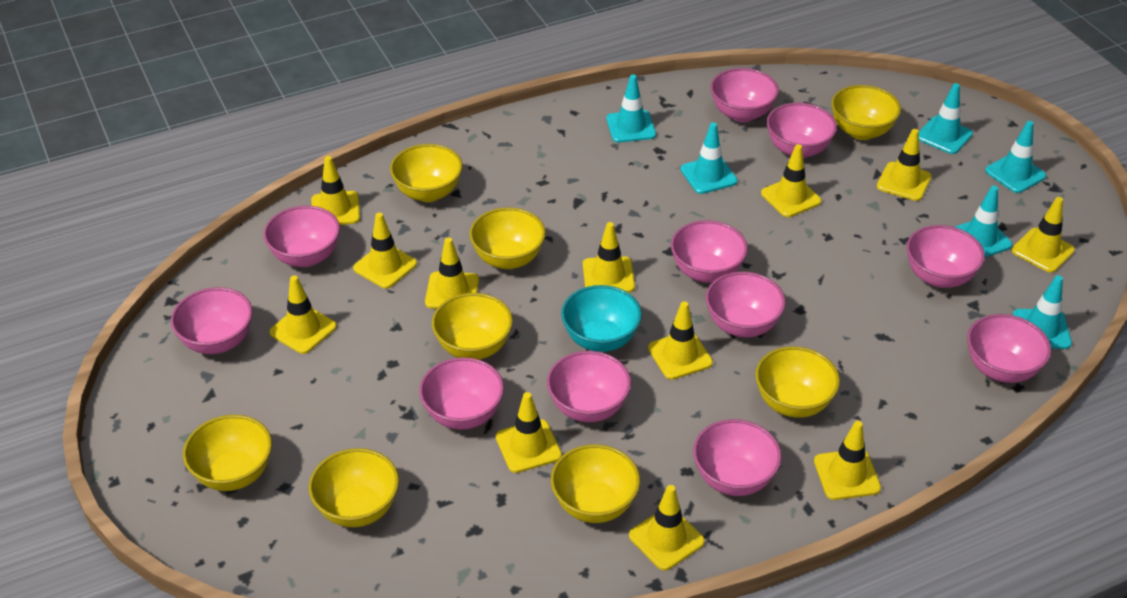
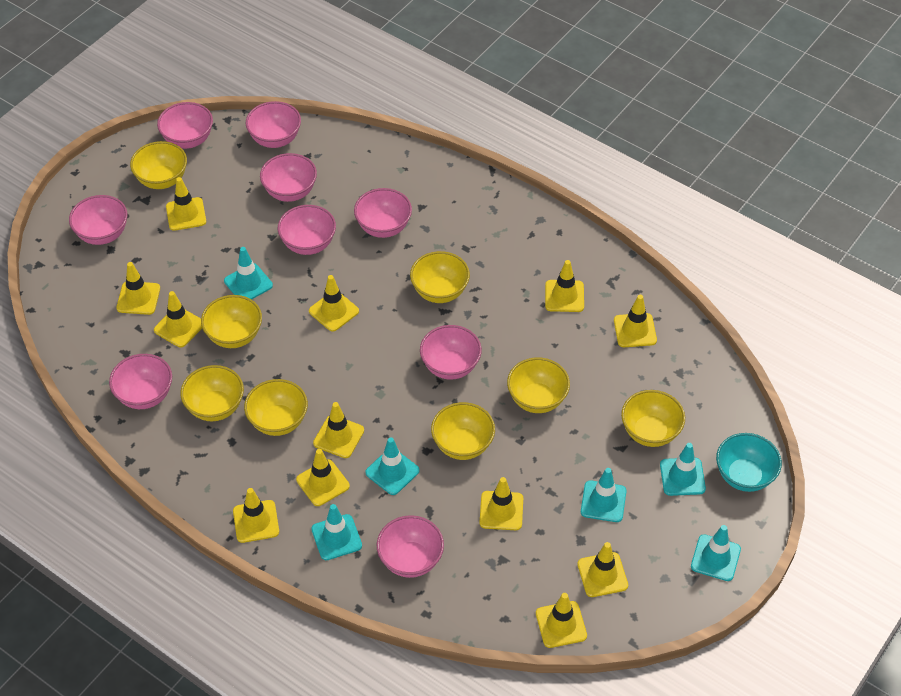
pink bowl: [171,287,253,354] [263,206,340,267] [419,357,504,430] [547,351,631,422] [671,220,748,283] [693,419,782,496] [706,272,786,338] [710,68,779,122] [767,103,837,158] [906,225,985,288] [967,314,1051,383] = 11 -> [69,195,128,245] [109,354,172,409] [157,102,213,149] [246,101,301,148] [260,153,317,202] [278,205,336,255] [354,188,412,238] [377,515,444,578] [420,325,482,380] = 9

